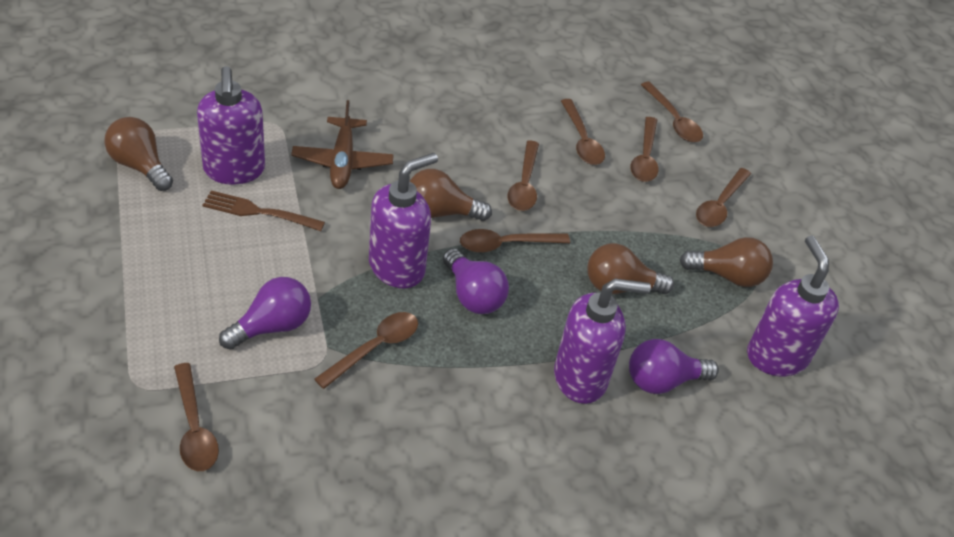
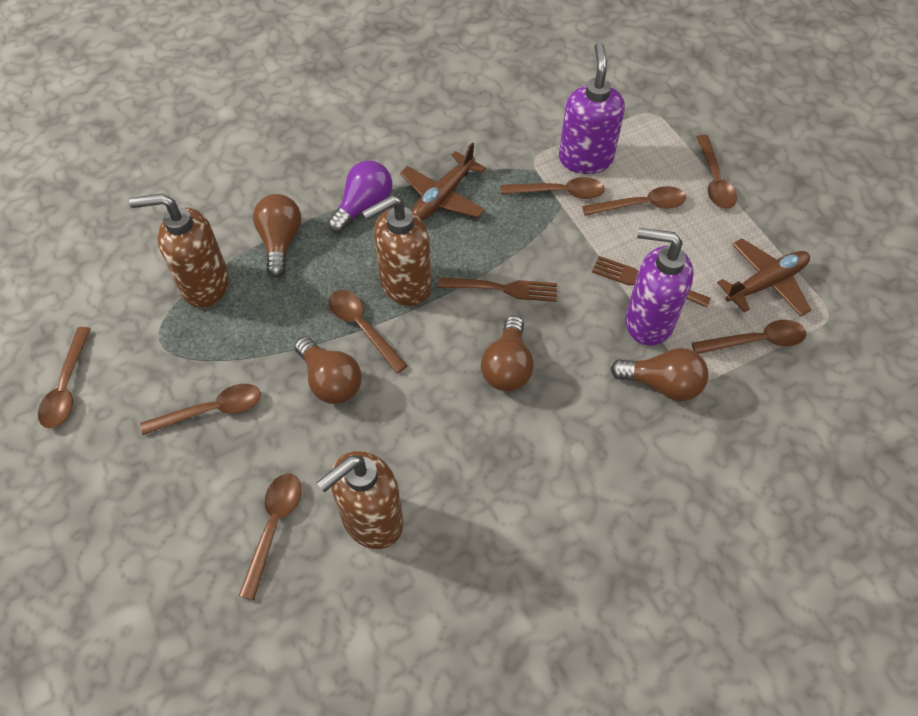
brown fork: [202,190,325,231] = 1 -> [438,277,557,302] [592,256,711,308] = 2
brown plane: [291,100,394,189] = 1 -> [400,142,486,220] [717,238,811,316] = 2
brown soap dispenser: none = 0 -> [129,194,229,308] [317,451,403,549] [362,195,432,306] = 3
purple light bulb: [219,277,311,350] [443,248,509,314] [629,339,719,394] = 3 -> [328,160,392,233] = 1
purple soap dispenser: [197,66,265,185] [369,153,438,288] [554,279,651,404] [747,235,839,376] = 4 -> [559,42,625,174] [625,228,694,346] = 2

